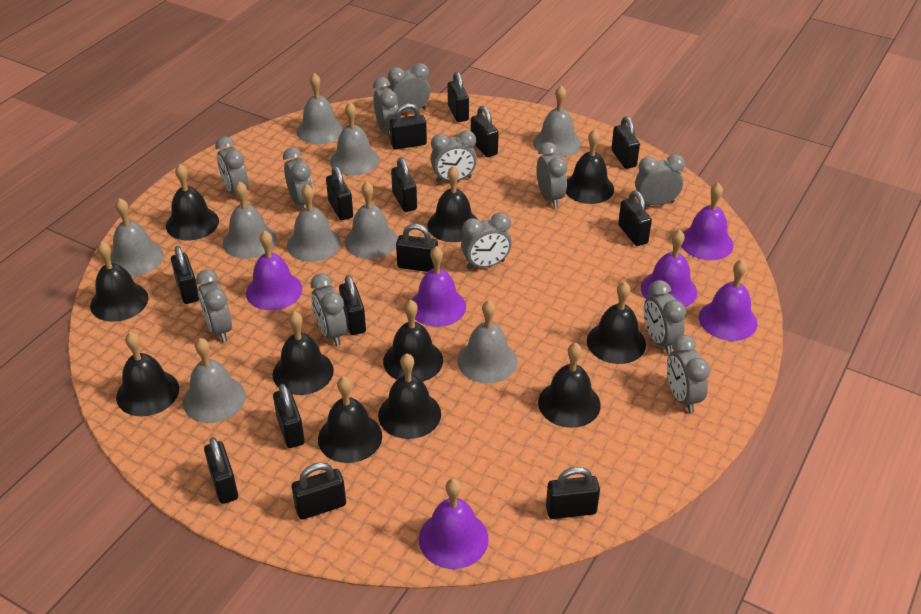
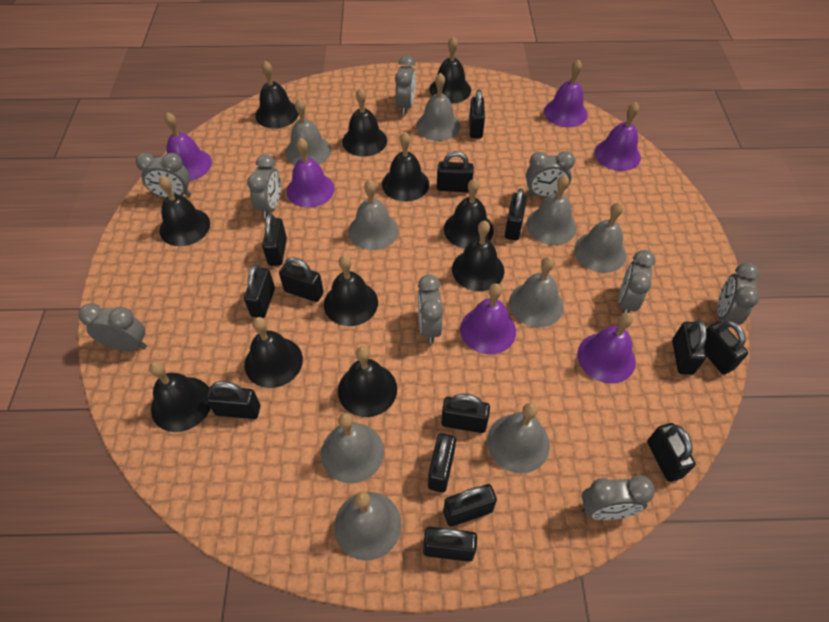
grey clock: [196,269,232,342] [215,137,248,194] [283,147,314,209] [311,273,347,346] [373,77,398,138] [388,63,430,112] [431,130,477,183] [461,212,512,269] [537,142,567,208] [635,154,685,206] [644,280,686,354] [667,335,710,413] = 12 -> [79,303,147,351] [136,153,191,198] [247,155,281,218] [395,55,416,115] [418,275,443,344] [526,151,575,197] [582,475,655,520] [618,250,656,313] [717,263,760,328] = 9

